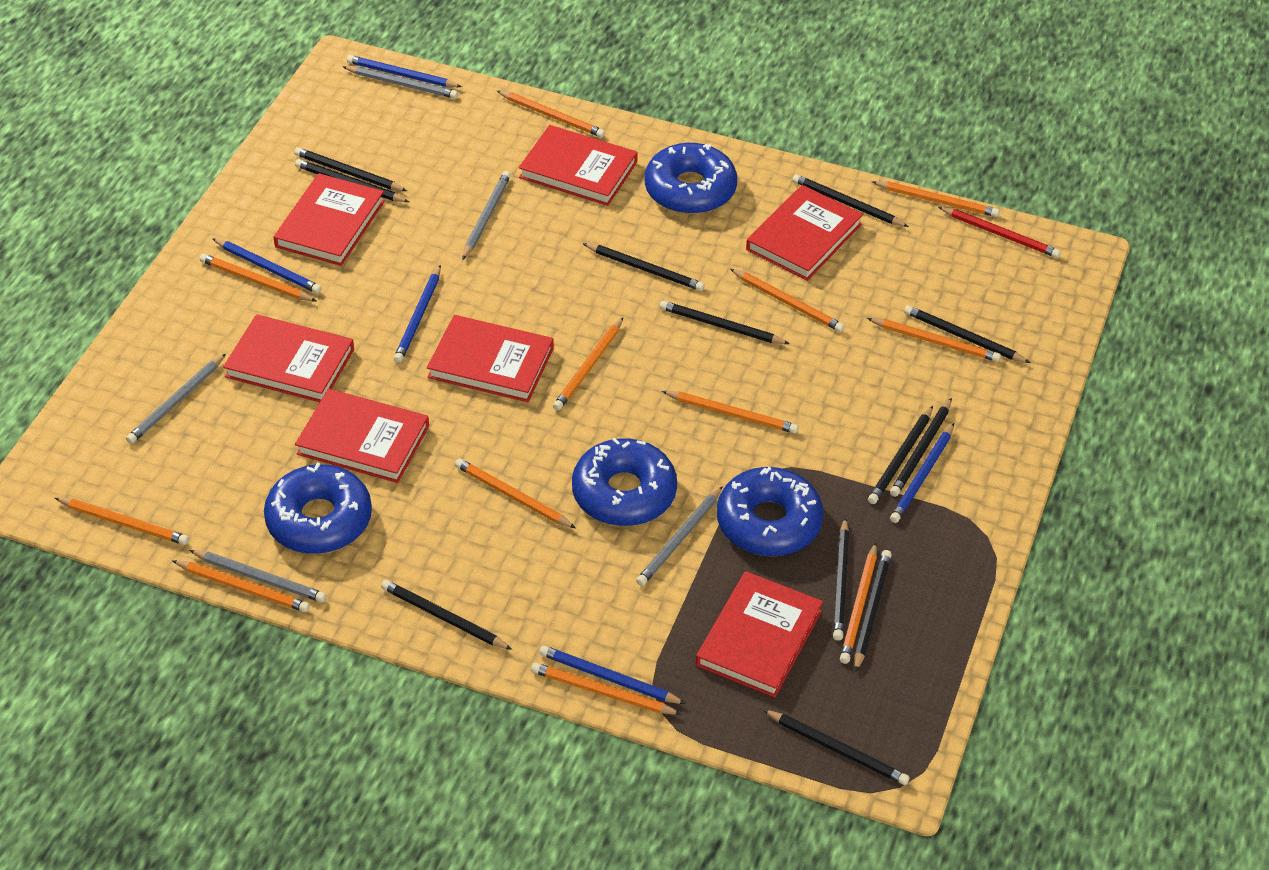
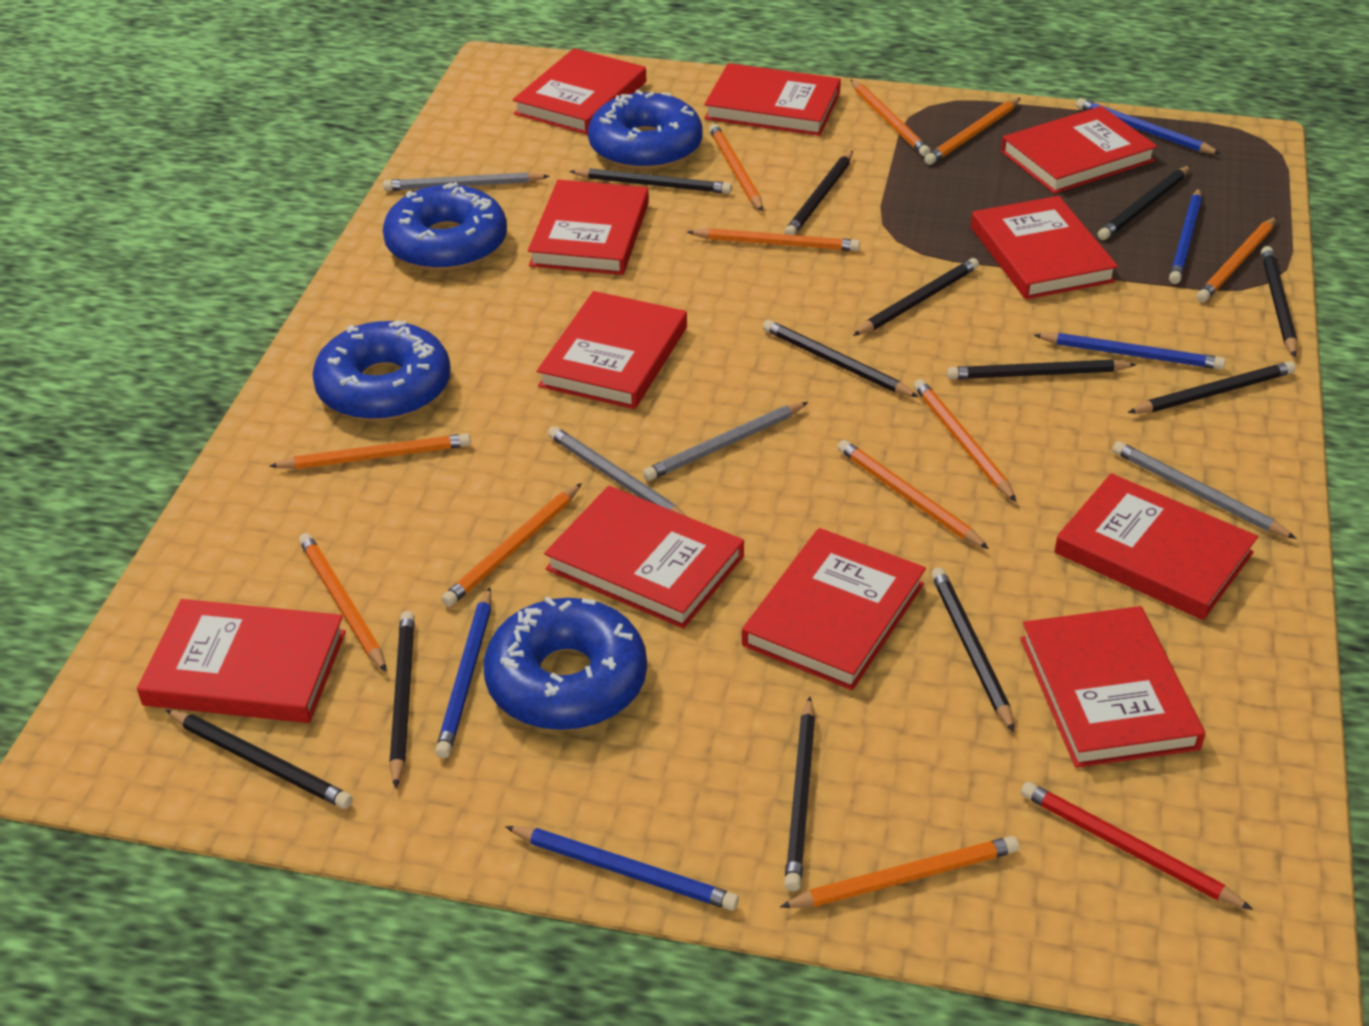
grey pencil: [126,354,226,444] [189,550,326,602] [343,66,458,99] [462,171,511,260] [636,486,723,586] = 5 -> [383,172,550,191] [548,426,686,516] [643,402,808,481] [1112,441,1297,539] = 4
orange pencil: [55,498,189,545] [172,560,310,612] [200,254,316,301] [455,458,576,528] [497,91,605,138] [531,663,682,715] [553,318,623,411] [662,391,799,434] [730,269,844,332] [840,543,877,664] [867,318,1001,362] [872,181,999,217] = 12 -> [269,433,471,469] [299,533,387,672] [441,483,582,607] [688,228,860,251] [709,124,763,212] [780,836,1019,908] [837,440,989,549] [850,79,931,157] [914,379,1017,502] [924,98,1021,165] [1197,217,1276,302] = 11
red book: [223,314,354,402] [273,173,385,266] [295,389,429,483] [427,315,554,402] [519,125,638,206] [696,571,823,698] [746,185,863,281] = 7 -> [137,599,346,723] [513,48,646,135] [528,180,649,275] [537,291,687,409] [544,486,744,629] [704,63,841,136] [742,528,926,690] [971,196,1118,299] [1001,106,1157,194] [1020,606,1205,768] [1054,473,1258,620] = 11

